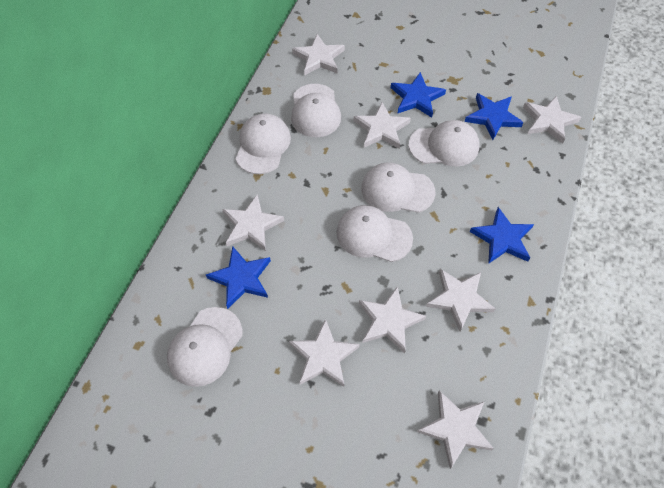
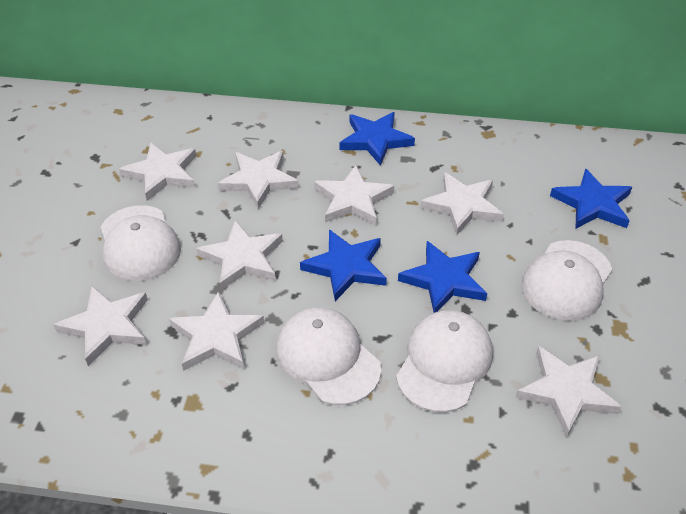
white cap: [167,307,243,387] [236,113,291,174] [291,84,341,137] [336,205,413,262] [361,163,435,213] [409,120,480,167] = 6 -> [100,205,181,281] [276,307,381,405] [396,310,493,413] [522,240,612,321] = 4

